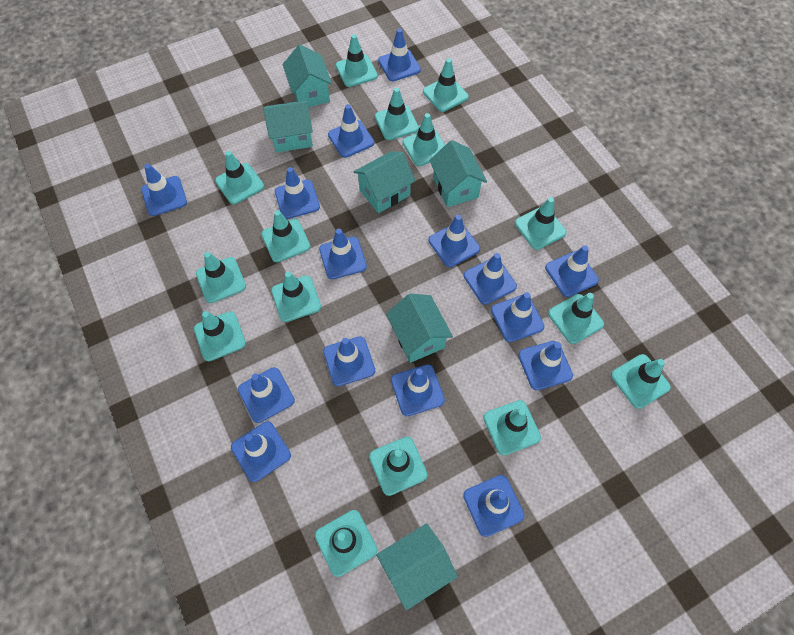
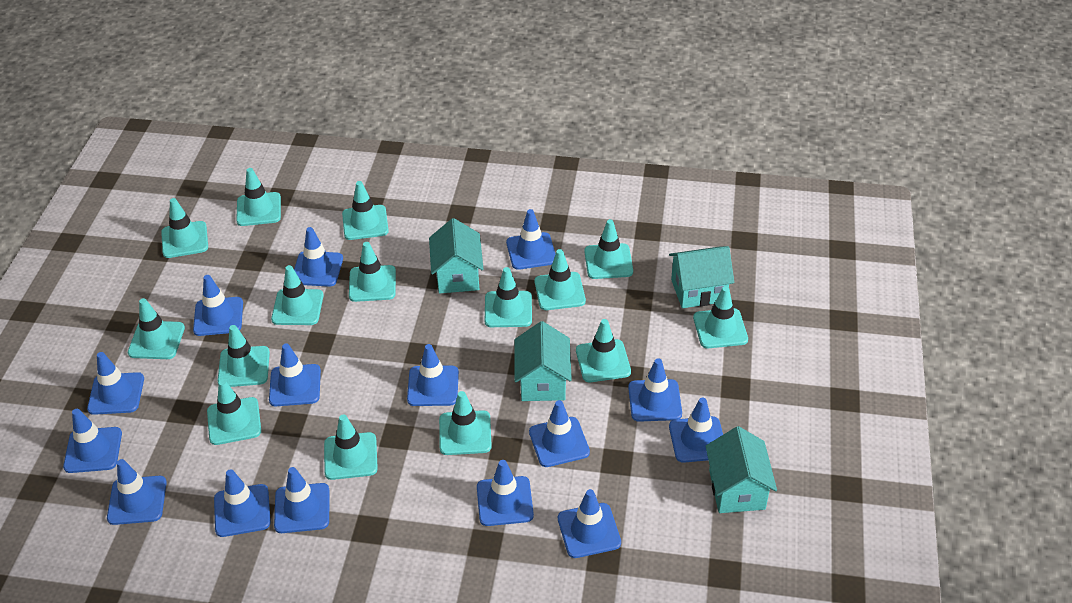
turquoise house: [263,100,313,153] [282,44,332,107] [354,152,416,213] [376,523,458,610] [386,294,453,363] [429,140,487,207] = 6 -> [429,218,483,293] [514,321,572,401] [669,246,734,308] [705,426,777,513] = 4

